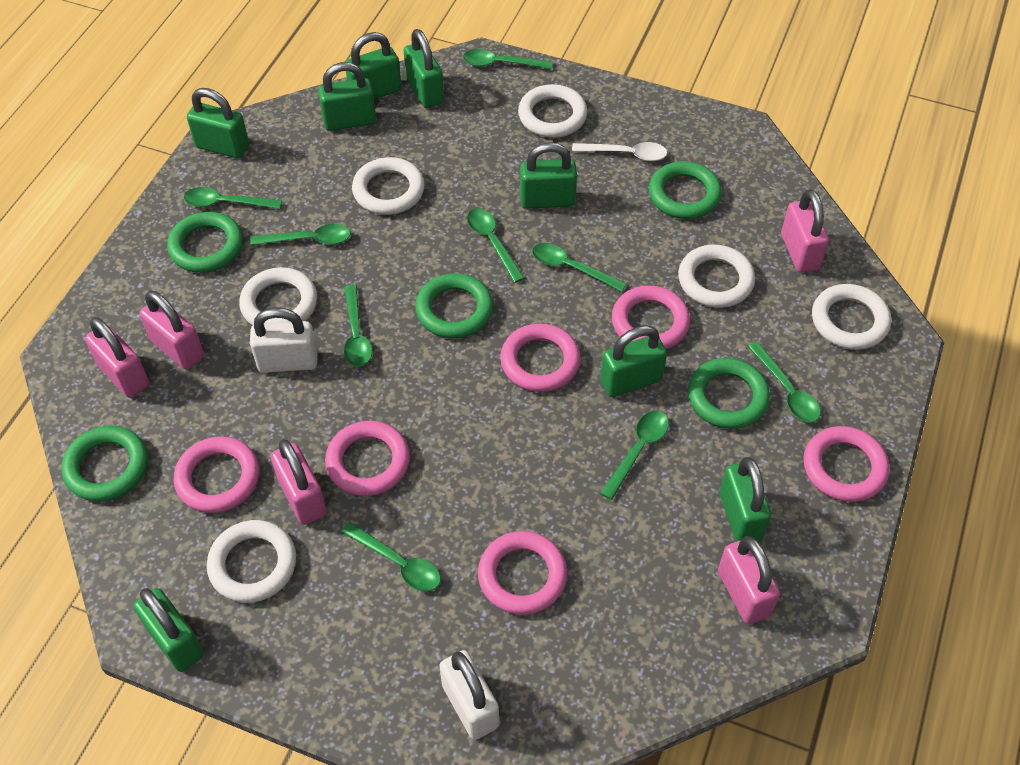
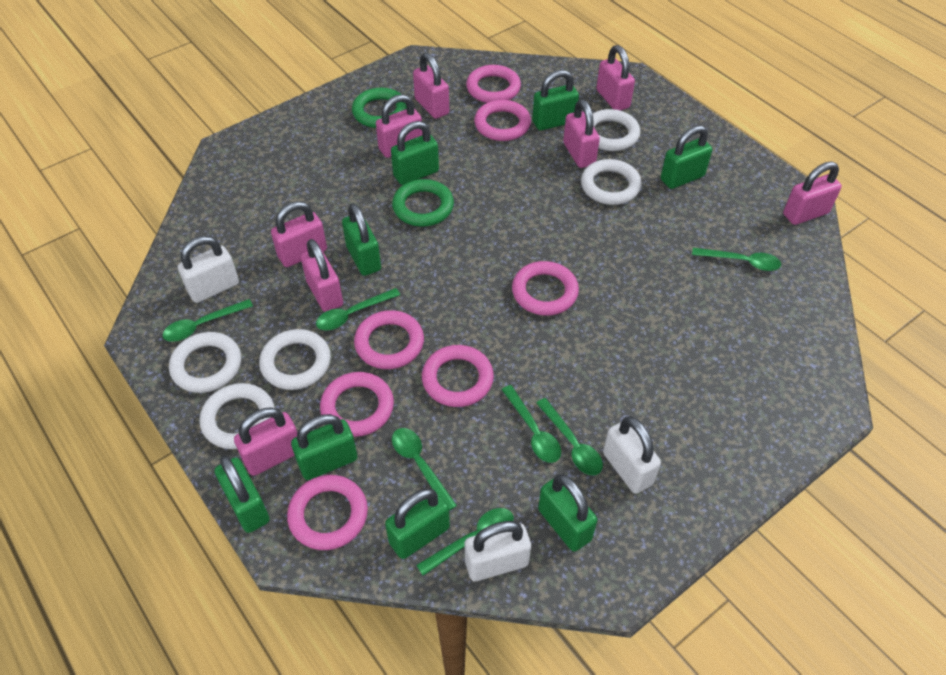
green ring: [62,426,148,501] [167,212,243,273] [415,273,493,338] [649,161,722,219] [688,358,770,429] = 5 -> [352,88,407,128] [392,179,454,227] = 2
green spoon: [184,187,282,209] [250,224,351,245] [341,522,441,591] [344,285,372,367] [463,49,552,69] [467,208,524,283] [532,243,627,292] [600,411,669,500] [748,342,820,423] = 9 -> [162,299,253,342] [316,288,400,331] [392,428,457,511] [416,508,514,576] [502,385,561,463] [536,398,603,475] [692,248,781,271] = 7
pink padlock: [85,317,149,398] [139,291,204,369] [271,439,326,525] [718,536,780,624] [781,189,829,273] = 5 -> [234,407,297,476] [271,201,327,267] [301,239,343,312] [376,94,423,158] [413,53,449,119] [563,99,600,168] [596,45,635,111] [783,162,842,225] = 8
pink ring: [174,436,259,513] [325,421,410,496] [478,531,567,615] [500,323,581,392] [612,285,690,349] [803,426,889,502] = 6 -> [287,475,368,550] [320,372,394,437] [354,310,424,369] [422,345,494,407] [466,65,521,103] [474,100,531,141] [512,261,579,316] = 7
white padlock: [250,308,317,373] [439,650,499,740] = 2 -> [178,236,239,303] [465,521,531,581] [603,416,661,494] = 3
white ring: [207,520,296,603] [239,267,317,326] [352,157,425,215] [518,84,588,138] [678,244,755,308] [812,284,891,350] = 6 -> [169,332,241,393] [199,383,275,449] [259,329,331,390] [581,159,642,205] [592,109,640,151] = 5
white spoon: [572,142,667,161] = 1 -> none = 0

